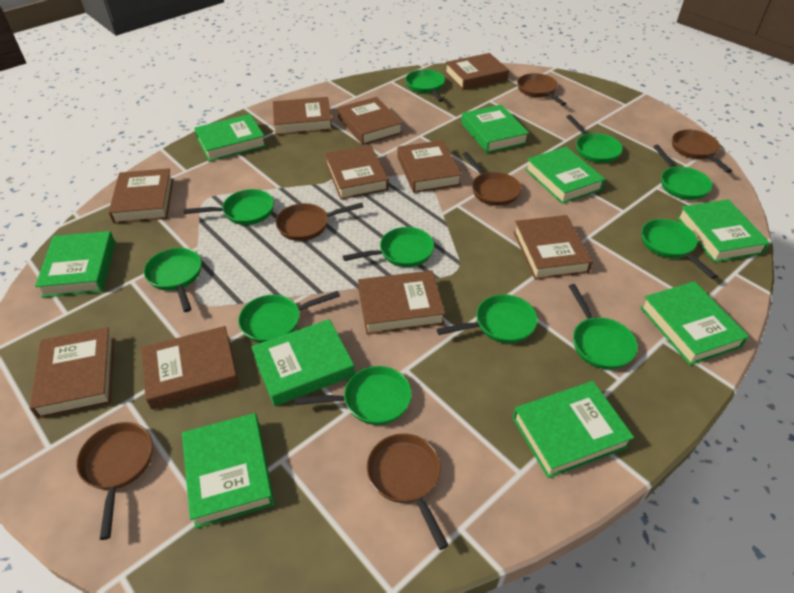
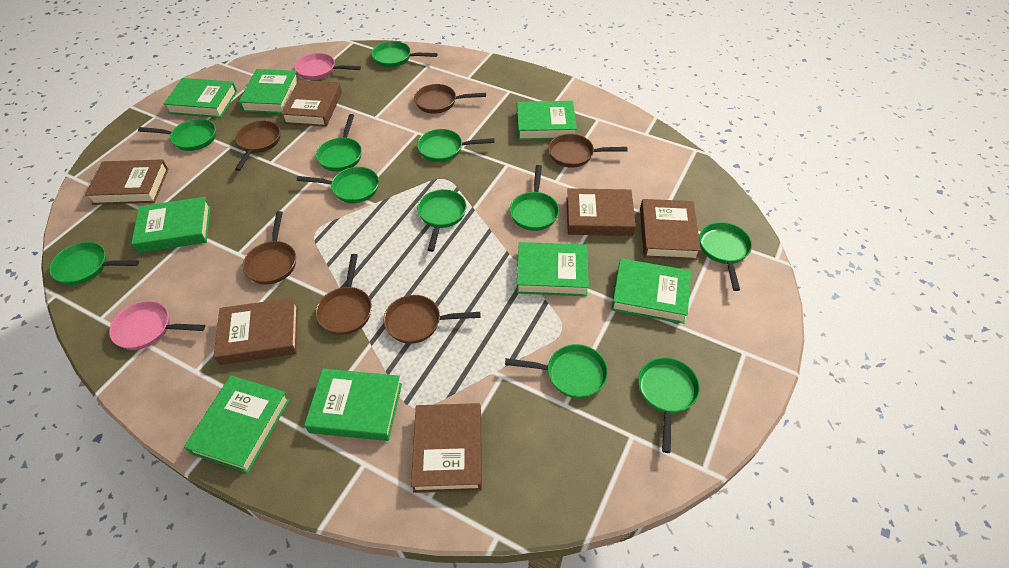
brown book: [29,327,114,419] [109,168,174,224] [141,326,239,410] [273,97,333,135] [325,145,389,200] [338,97,402,145] [358,270,445,335] [398,140,462,193] [445,53,509,90] [514,215,593,280] = 10 -> [85,160,168,205] [214,298,298,365] [281,80,342,127] [411,403,482,493] [567,188,636,236] [640,199,701,260] = 6
green book: [35,231,115,298] [182,413,275,528] [194,114,266,162] [251,319,355,406] [461,105,529,153] [513,381,634,478] [525,147,605,204] [640,281,749,365] [677,199,770,263] = 9 -> [131,197,211,253] [164,78,237,118] [184,375,290,473] [239,69,298,114] [304,369,402,441] [516,242,589,296] [517,101,577,140] [611,258,691,324] = 8
pink pan: none = 0 -> [109,301,205,350] [294,53,361,80] = 2

